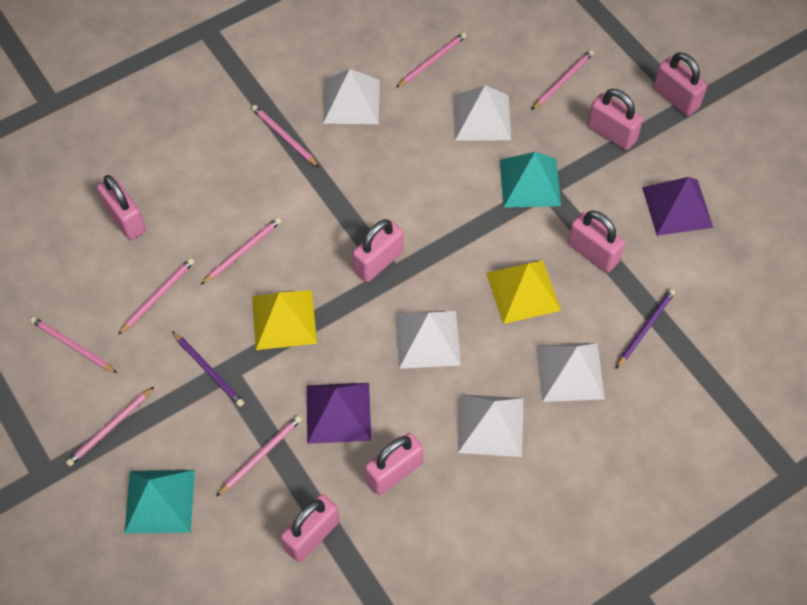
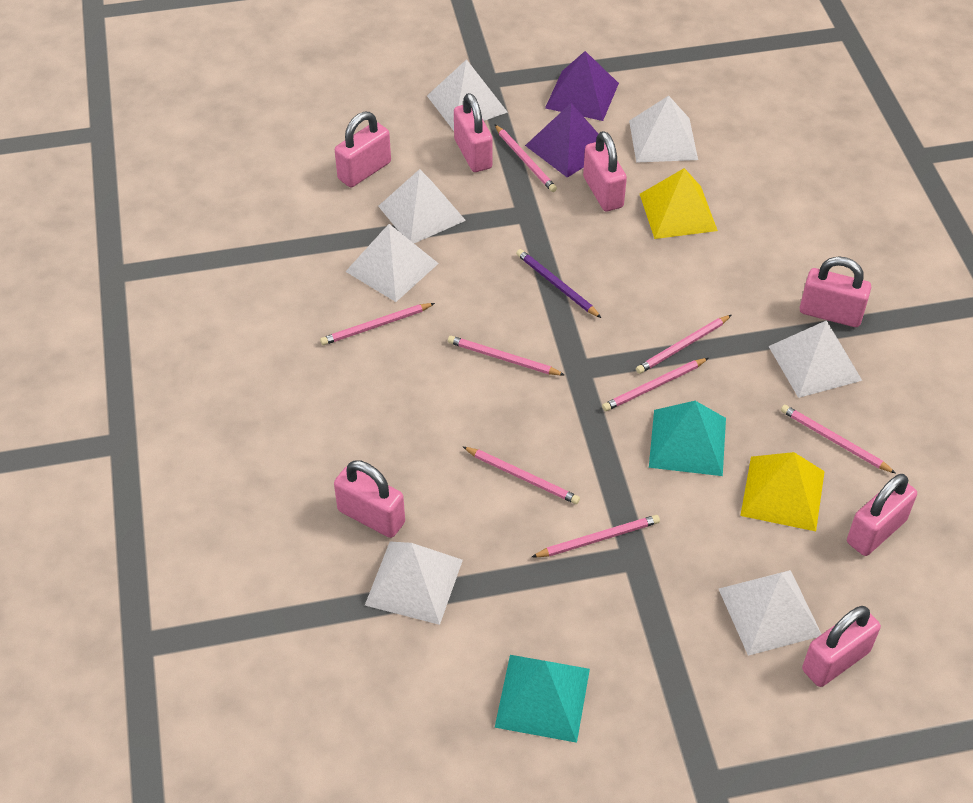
purple pencil: [172,331,244,407] [616,289,675,369] = 2 -> [516,249,601,318] = 1
white pyramid: [323,69,380,124] [396,311,461,369] [454,85,511,140] [458,394,523,457] [536,343,605,402] = 5 -> [345,224,439,302] [365,542,463,625] [378,169,466,243] [427,59,508,131] [629,96,698,163] [719,570,822,656] [768,320,862,398] = 7

